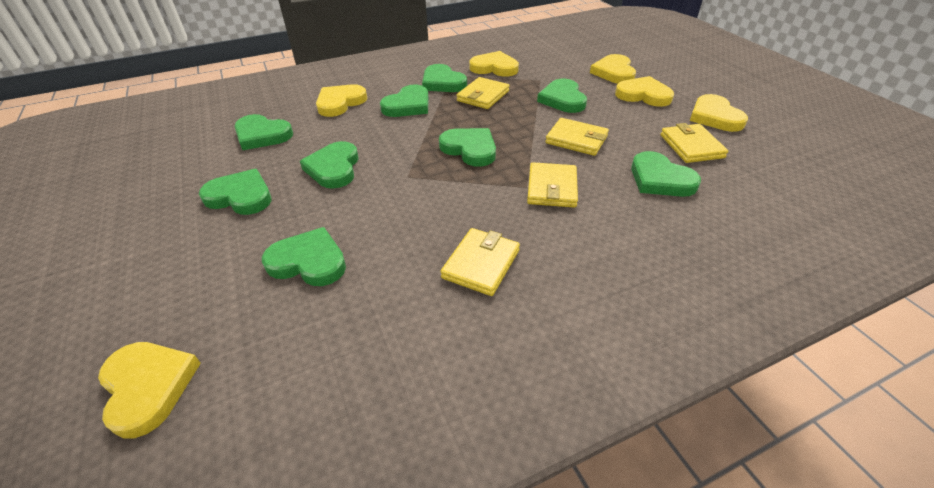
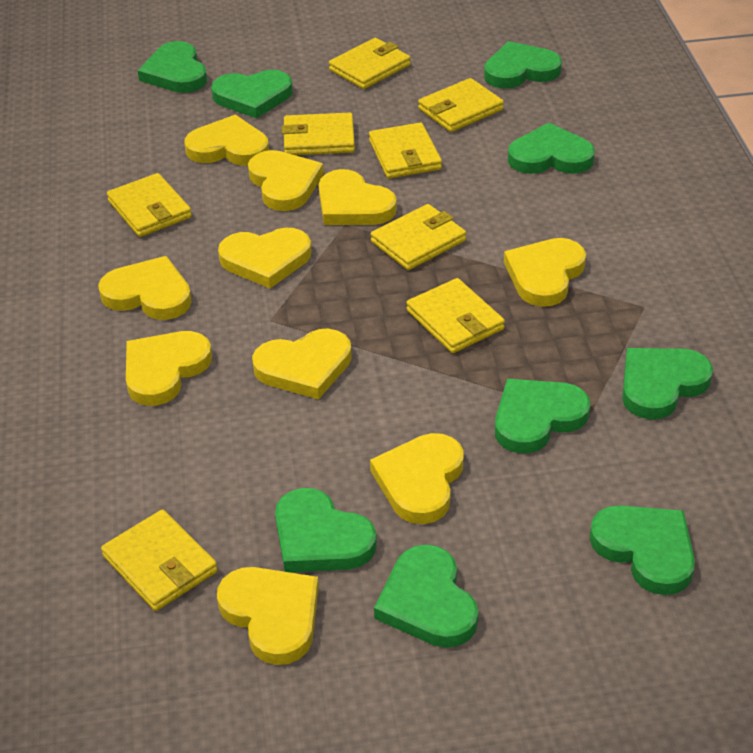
yellow heart: [98,342,201,439] [316,84,367,117] [469,51,519,77] [590,54,636,84] [615,76,674,107] [690,94,748,132] = 6 -> [98,256,192,320] [126,331,212,406] [184,115,269,166] [217,567,319,665] [218,228,312,288] [248,150,324,211] [252,328,352,400] [319,169,397,225] [370,433,464,524] [504,238,586,307] = 10
yellow wallet: [440,228,520,296] [456,77,510,109] [527,162,578,208] [545,118,609,156] [660,123,728,163] = 5 -> [101,509,218,611] [107,173,192,237] [282,113,355,155] [329,38,411,89] [369,122,442,179] [371,204,466,270] [406,278,505,353] [418,78,504,132] = 8

